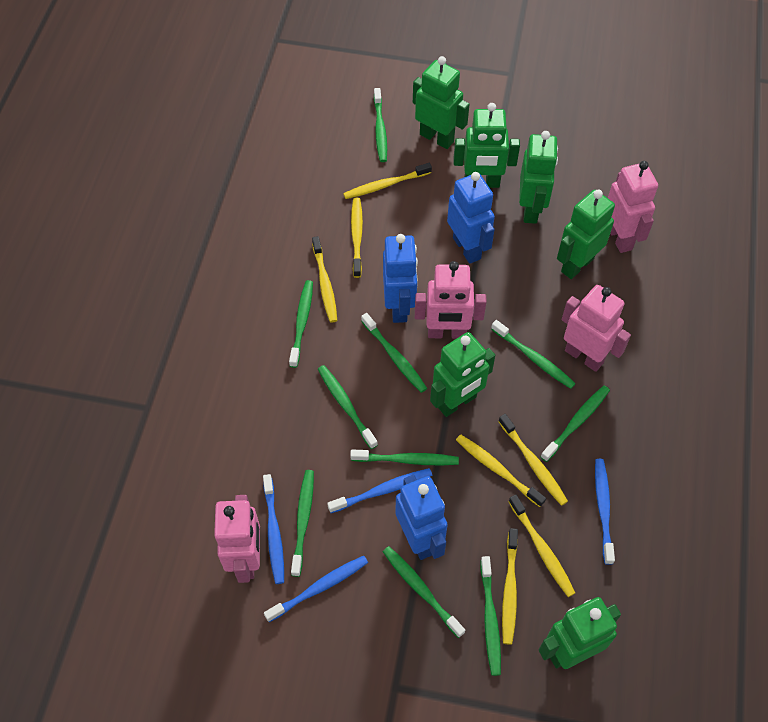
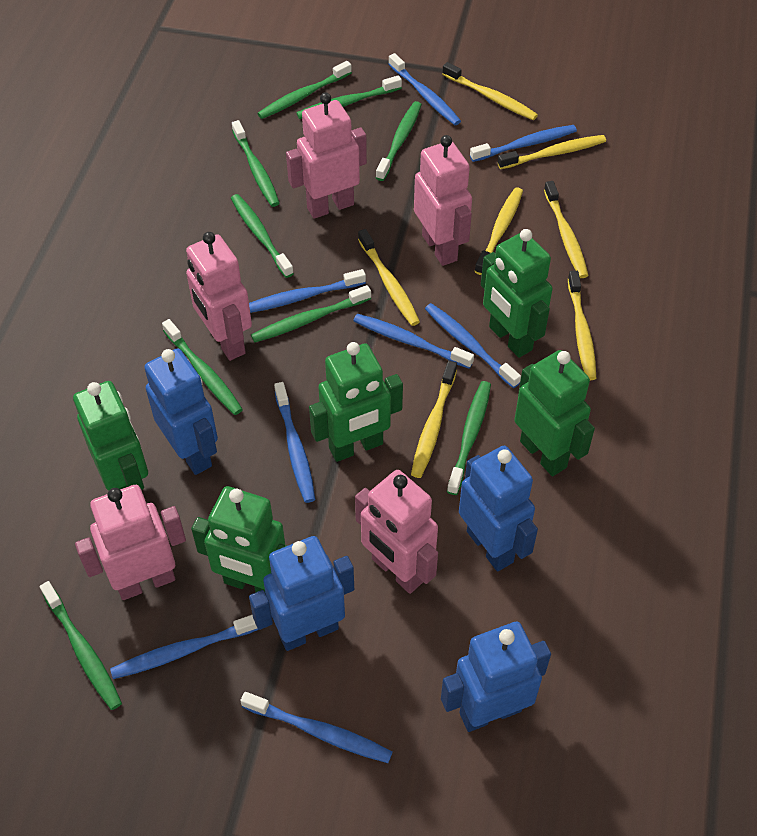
blue robot: [383,234,418,323] [395,475,448,560] [447,172,495,264] = 3 -> [144,348,218,475] [249,536,354,651] [441,622,551,732] [459,446,538,571] = 4
blue toothbrush: [263,474,284,584] [264,555,368,622] [327,468,432,513] [595,459,615,565] = 4 -> [110,615,259,679] [240,692,392,763] [249,269,366,313] [274,382,315,503] [353,314,474,369] [388,53,461,125] [425,303,521,388] [470,125,577,162] = 8
green robot: [413,56,470,149] [430,332,495,417] [453,103,520,188] [519,131,558,224] [539,597,621,669] [557,190,615,279] = 6 -> [73,381,148,493] [191,486,287,593] [309,342,403,462] [481,229,553,358] [514,350,595,476] = 5
green toothbrush: [289,280,313,368] [291,470,314,577] [318,365,378,449] [350,449,459,465] [361,313,427,393] [374,88,387,162] [383,546,465,638] [480,556,501,676] [491,320,576,389] [540,386,610,462] = 10 -> [40,581,122,710] [162,319,243,415] [231,194,294,278] [232,120,280,207] [251,285,371,342] [257,61,352,119] [297,75,402,119] [376,101,422,181] [447,381,491,495] = 9
pink robot: [214,495,260,583] [415,261,487,339] [562,285,631,372] [608,161,658,253] = 4 -> [75,485,186,600] [186,232,252,361] [286,92,367,219] [355,470,438,594] [414,135,472,266] = 5

